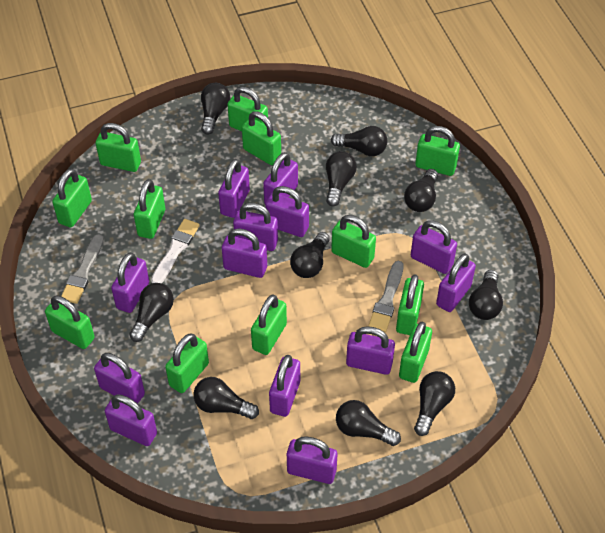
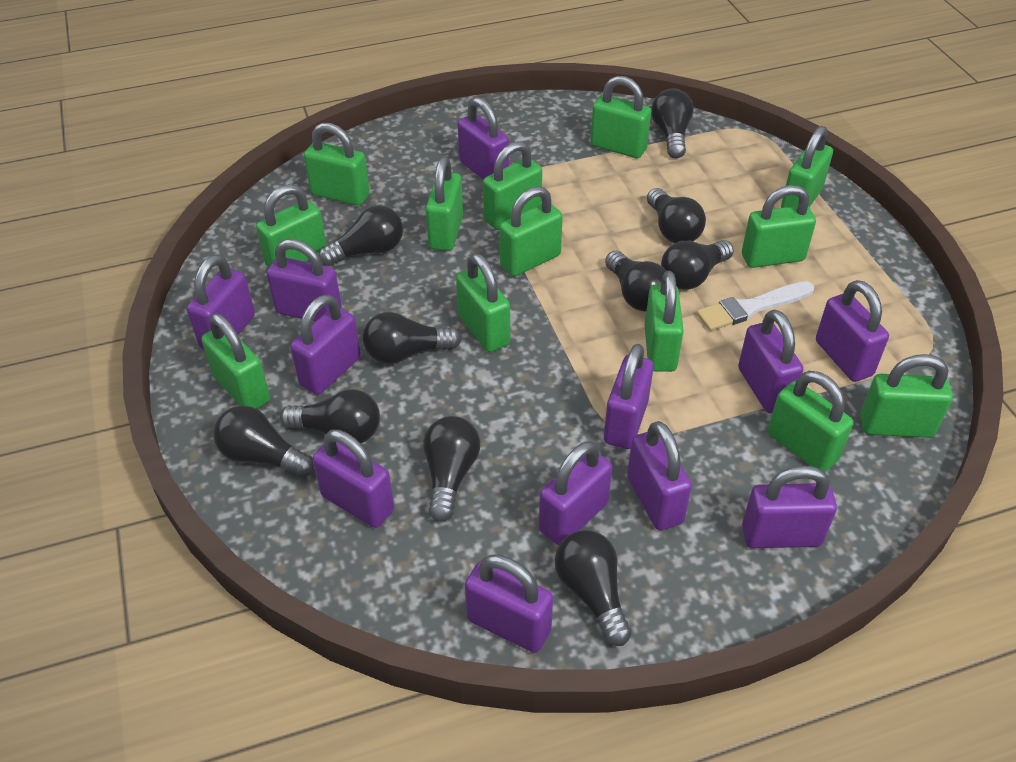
green padlock: [45,296,95,349] [52,169,92,228] [95,123,141,172] [134,179,165,239] [165,333,209,393] [227,87,268,131] [242,112,281,165] [251,295,287,355] [331,215,376,268] [396,274,424,335] [399,322,432,383] [415,126,460,176] = 12 -> [201,313,270,409] [256,184,326,268] [304,123,370,206] [426,157,463,251] [456,253,510,352] [483,141,542,230] [499,186,563,276] [591,76,651,158] [645,271,684,372] [742,185,816,268] [768,371,853,472] [781,126,833,208] [860,354,953,438] = 13
grey brush: [61,234,104,304] [368,261,404,332] = 2 -> none = 0
purple padlock: [94,353,145,404] [105,394,157,446] [111,253,149,313] [218,159,250,218] [222,228,267,278] [233,203,278,251] [263,152,298,204] [265,186,309,237] [269,355,300,417] [287,436,338,484] [346,326,395,375] [411,220,457,274] [436,253,476,312] = 13 -> [187,255,255,349] [267,239,342,322] [290,295,361,395] [312,430,394,528] [458,97,509,179] [465,554,553,653] [539,441,612,545] [604,344,654,449] [627,421,692,530] [738,310,803,413] [742,465,837,548] [816,280,889,382] = 12

